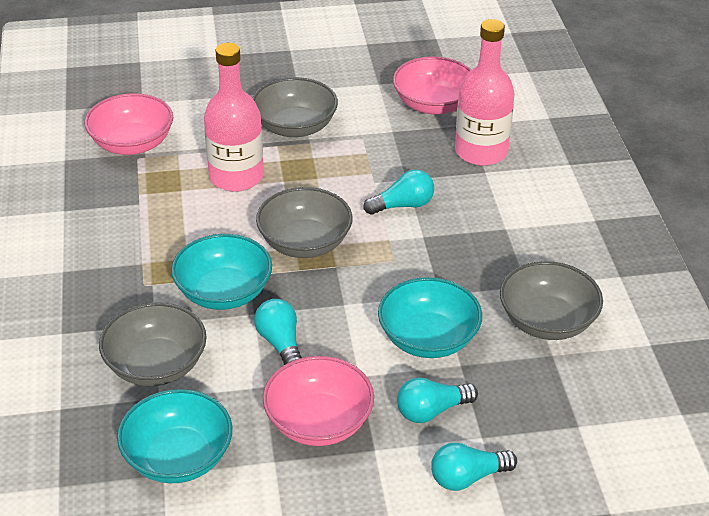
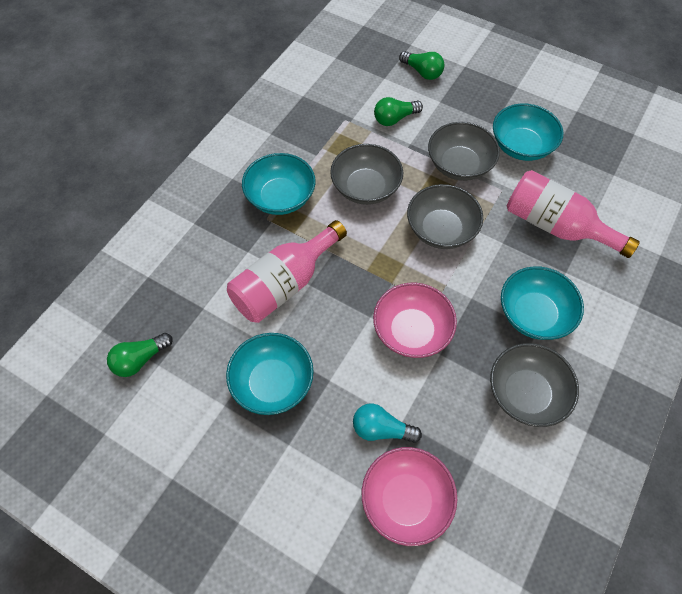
green light bulb: none = 0 -> [107,333,173,377] [374,97,423,126] [399,51,444,80] = 3
pink bowl: [84,93,173,155] [263,356,374,446] [393,56,471,115] = 3 -> [362,447,457,546] [373,283,457,358] = 2
turquoise bowl: [117,389,232,483] [171,234,272,310] [378,277,482,358] = 3 -> [226,333,314,415] [242,153,316,215] [493,104,563,161] [501,266,584,340] = 4
turquoise light bulb: [254,299,302,365] [364,169,434,215] [397,377,478,423] [431,443,517,491] = 4 -> [353,403,422,443] = 1

